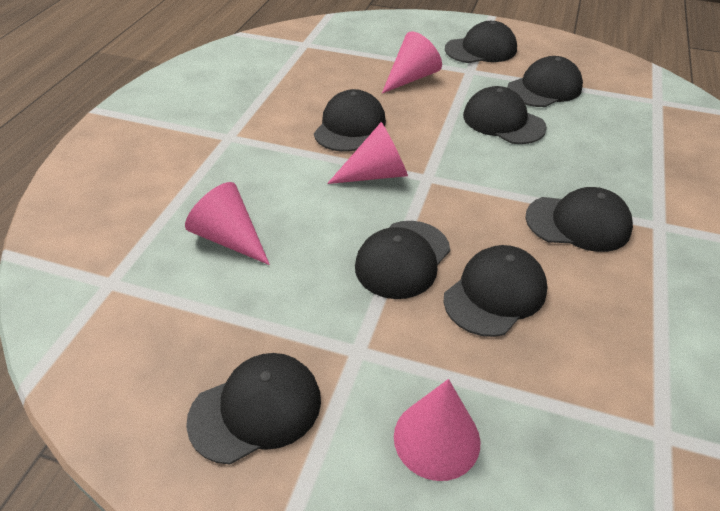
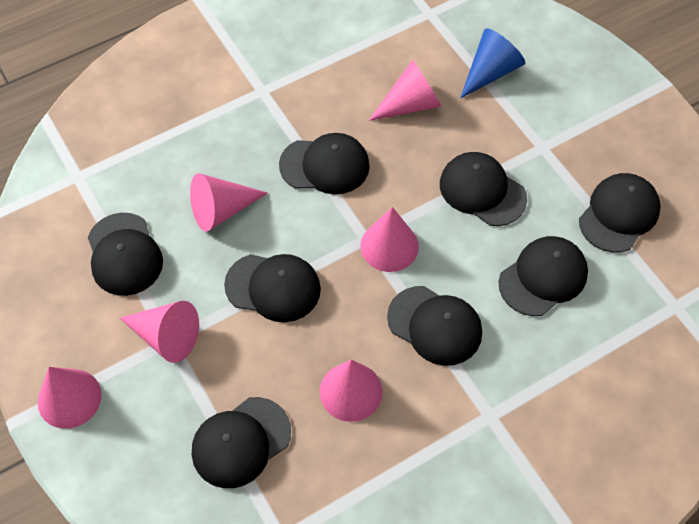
blue cone: none = 0 -> [460,28,525,98] = 1
pink cone: [185,182,270,265] [327,122,408,184] [382,32,442,93] [394,379,480,481] = 4 -> [38,367,102,429] [120,301,199,363] [190,173,268,231] [320,360,383,422] [360,207,419,272] [369,60,442,121] = 6

